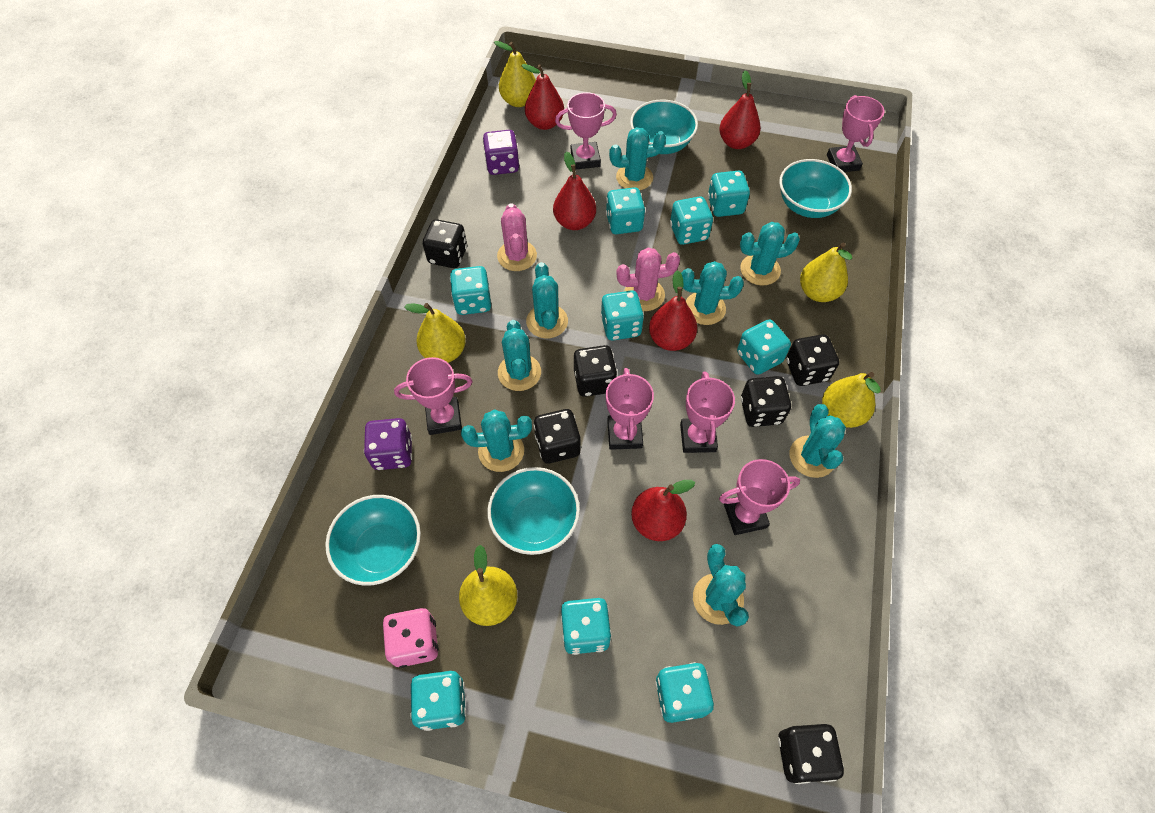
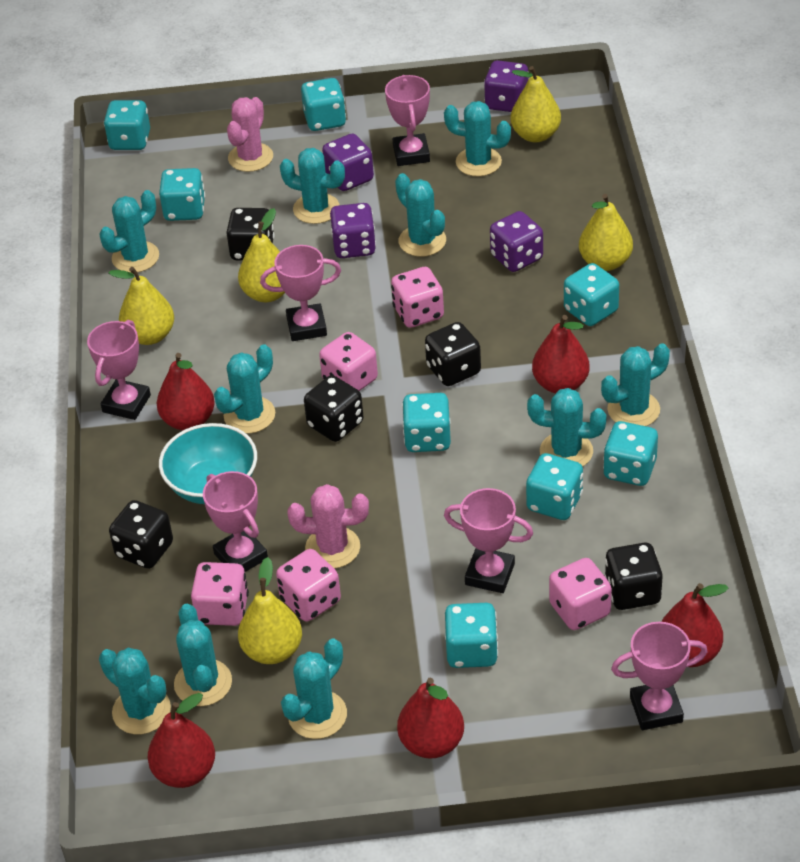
black dice: [423,219,467,268] [534,409,581,464] [574,345,617,397] [741,376,791,427] [778,724,844,784] [786,334,839,386] = 6 -> [109,500,173,569] [226,208,274,261] [304,375,364,442] [425,322,481,386] [605,543,663,610] = 5
pink dice: [383,608,439,668] = 1 -> [191,562,249,626] [276,549,341,621] [319,332,378,391] [391,267,444,328] [549,558,612,630] = 5
purple dice: [364,418,412,470] [483,130,519,175] = 2 -> [322,134,374,191] [330,203,376,258] [484,60,528,112] [490,211,543,272] = 4
turquoise bowl: [325,495,421,586] [487,467,580,555] [630,100,698,154] [779,159,852,218] = 4 -> [159,423,257,504] = 1
turquoise cactus: [461,409,532,472] [498,320,541,391] [526,262,568,338] [609,127,666,190] [681,261,744,325] [693,544,749,627] [740,222,800,285] [789,404,846,478] = 8 -> [99,190,159,273] [99,648,171,734] [174,604,232,706] [214,345,275,434] [280,148,345,224] [281,639,347,739] [395,173,446,257] [444,101,511,176] [527,388,607,467] [601,343,670,426] = 10
turquoise dice: [410,671,466,731] [450,266,491,315] [561,598,612,655] [601,291,644,341] [606,187,645,234] [655,662,714,723] [670,196,713,245] [708,171,750,217] [737,319,791,375] = 9 -> [104,100,150,150] [159,168,205,221] [301,78,346,131] [402,393,451,452] [445,603,498,668] [526,453,583,520] [564,263,619,326] [603,421,658,486] = 8

